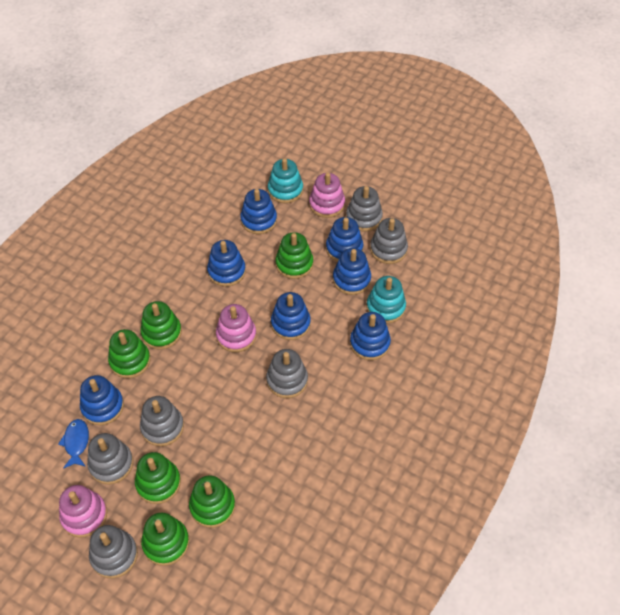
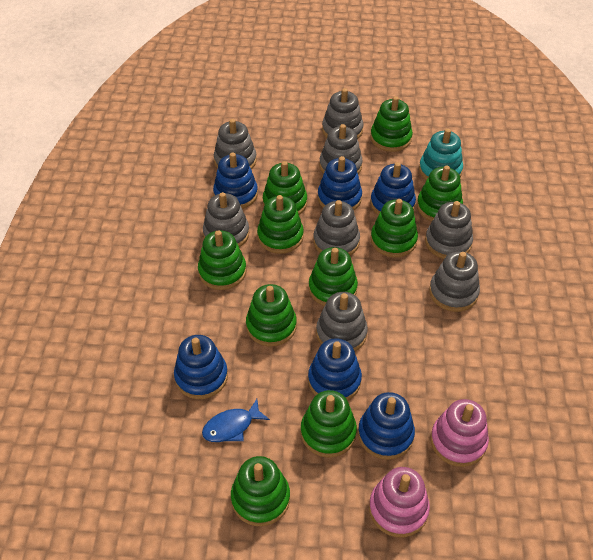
blue stacking toy: [80,375,124,425] [207,240,246,287] [240,189,277,234] [271,292,311,340] [326,217,363,262] [333,248,371,295] [350,312,391,360] = 7 -> [174,335,228,399] [213,152,258,209] [308,338,362,401] [318,156,362,210] [358,392,415,460] [370,162,416,215] = 6
green stacking toy: [108,329,151,378] [135,452,181,504] [141,301,182,350] [141,513,189,566] [189,475,235,528] [276,232,313,279] = 6 -> [198,230,246,290] [231,456,290,526] [246,284,297,346] [257,195,304,254] [263,161,307,215] [301,390,357,458] [309,247,358,306] [370,96,413,152] [371,199,418,257] [417,165,463,221] = 10
grey stacking toy: [87,433,133,484] [89,525,138,578] [140,396,184,446] [266,349,308,398] [346,186,383,232] [370,218,408,264] = 6 -> [203,192,249,247] [214,119,257,170] [313,200,360,256] [316,292,368,351] [320,124,362,174] [322,88,363,139] [425,201,473,259] [429,251,480,312] = 8
pink stacking toy: [59,485,107,538] [216,304,256,352] [309,173,345,218] = 3 -> [369,467,430,537] [431,399,489,467] = 2
turquoise stacking toy: [268,158,303,203] [366,276,406,323] = 2 -> [419,129,463,180] = 1

